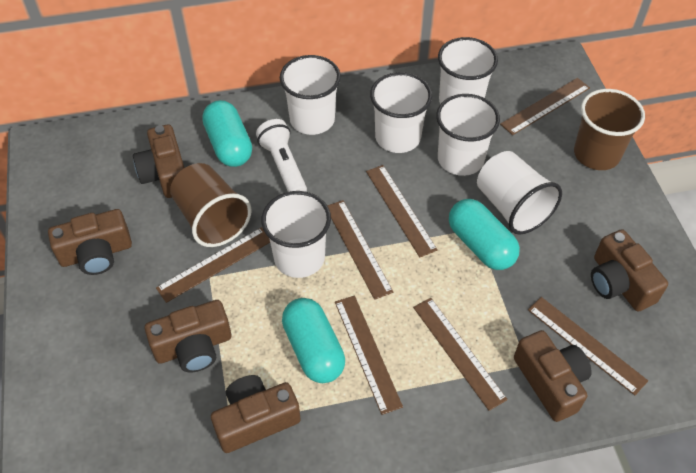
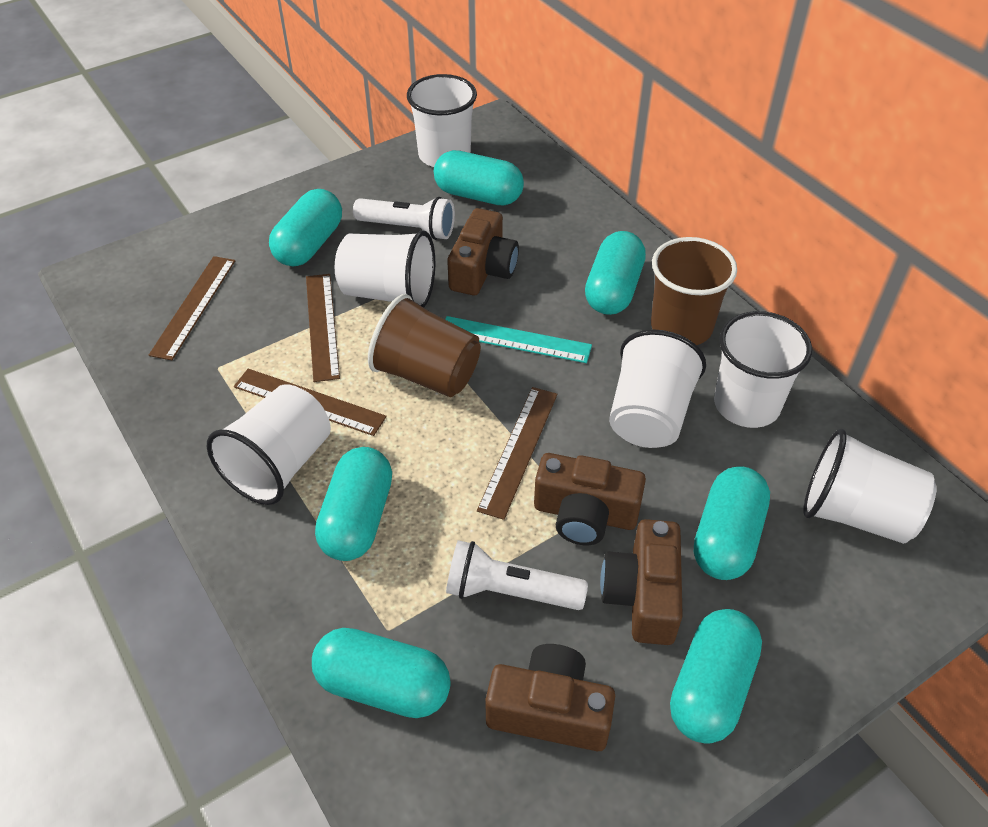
brown camera: [48,209,132,275] [133,124,184,198] [145,300,231,372] [211,375,301,453] [514,330,592,422] [591,229,668,311] = 6 -> [447,208,519,295] [485,644,615,751] [534,453,646,545] [600,519,683,645] = 4
brown ruler: [156,227,270,303] [327,200,393,300] [335,295,403,415] [366,165,438,257] [413,298,508,411] [500,78,590,135] [528,297,648,395] = 7 -> [149,256,235,360] [234,369,387,436] [306,274,340,382] [477,387,557,520] = 4
turquoise capsule: [202,100,252,167] [282,298,345,383] [449,199,520,270] = 3 -> [269,189,342,267] [312,628,451,718] [315,447,392,561] [434,150,524,206] [585,231,646,315] [670,609,762,744] [694,467,770,580] = 7
turquoise ruler: none = 0 -> [445,316,592,363] = 1
white flashlight: [256,119,307,192] = 1 -> [353,197,455,240] [446,540,588,610] = 2

